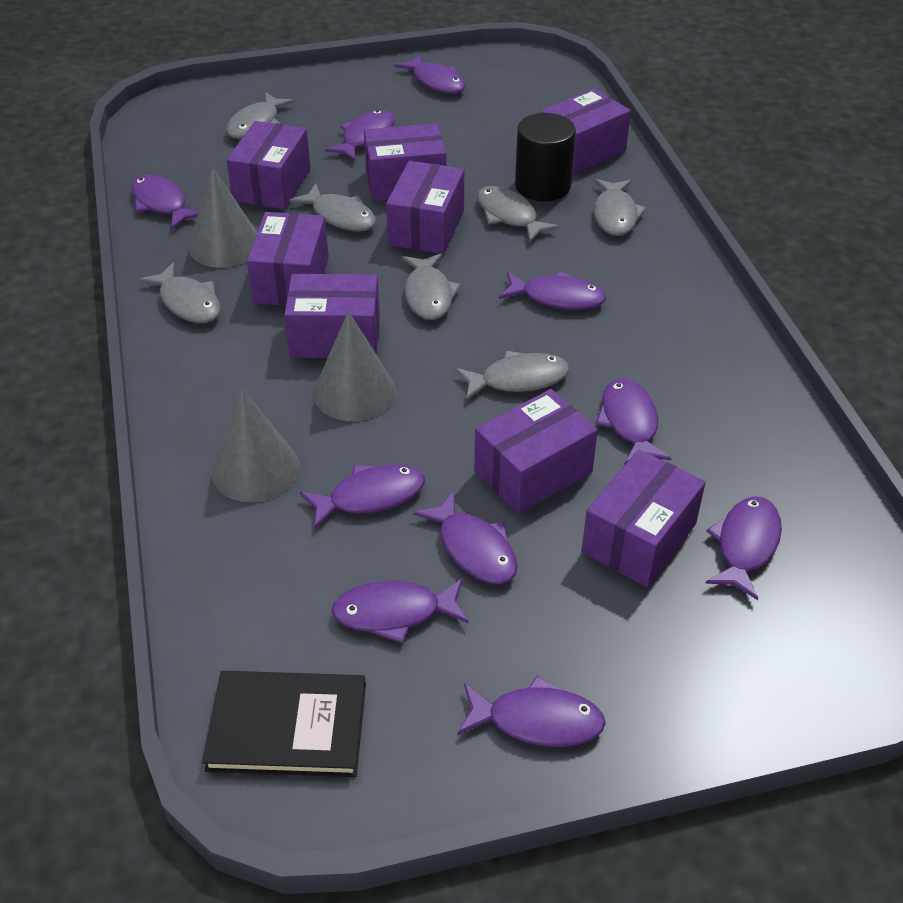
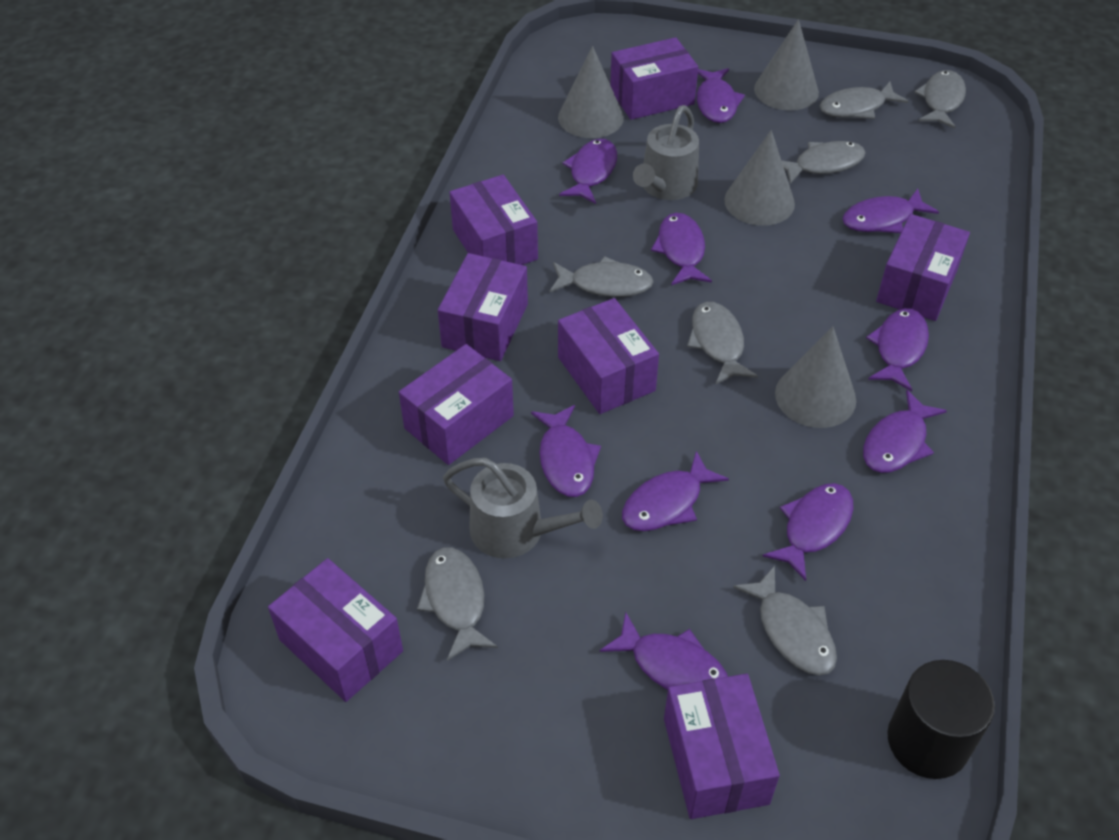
black book: [202,671,366,777] = 1 -> none = 0
grey cone: [189,166,257,268] [212,388,300,502] [313,311,396,421] = 3 -> [558,46,624,138] [724,130,795,226] [754,19,819,111] [775,326,856,428] = 4
grey watering can: none = 0 -> [443,458,603,558] [633,105,699,200] = 2

